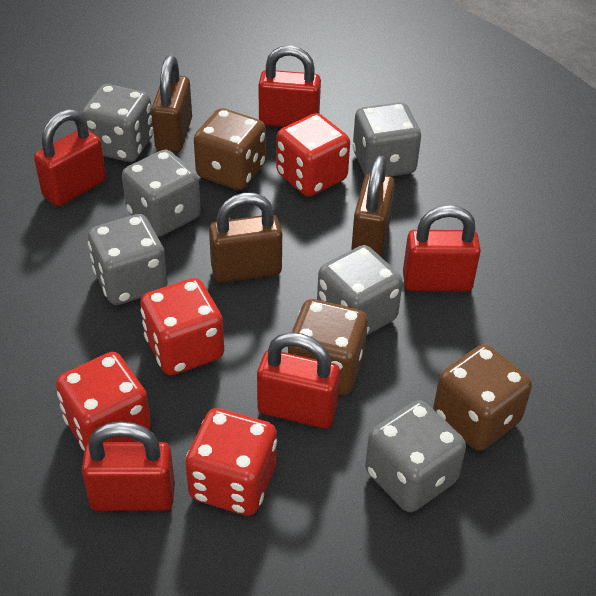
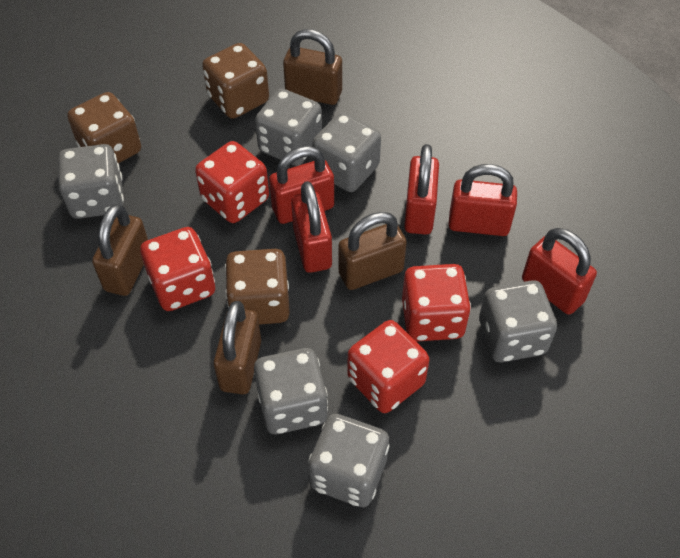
brown padlock: [151,55,192,152] [209,193,282,283] [351,156,395,257] = 3 -> [92,204,148,296] [214,301,261,394] [283,29,342,105] [338,212,407,290] = 4

